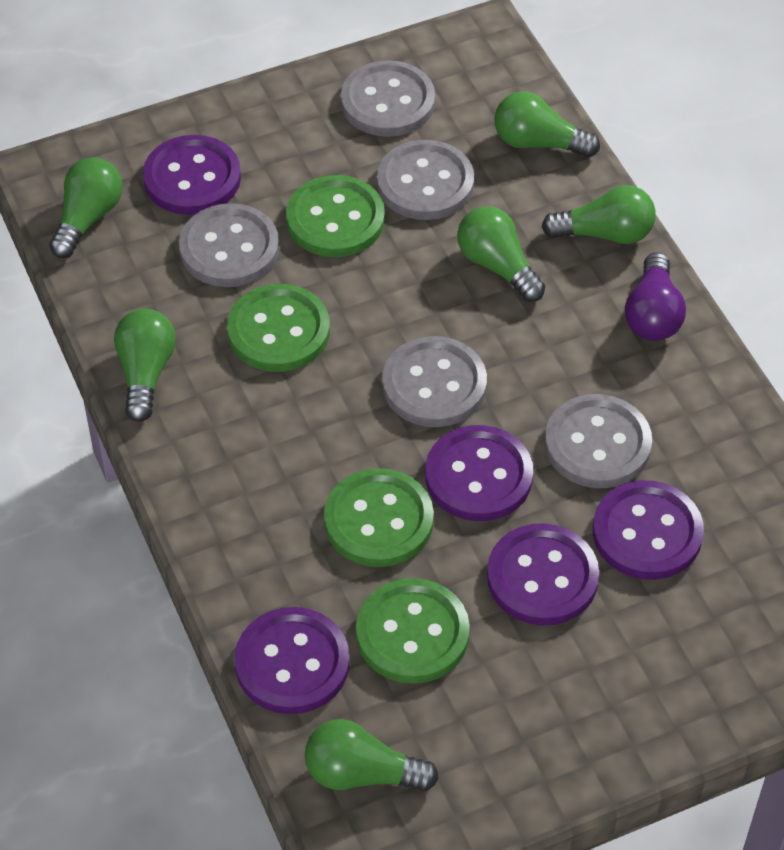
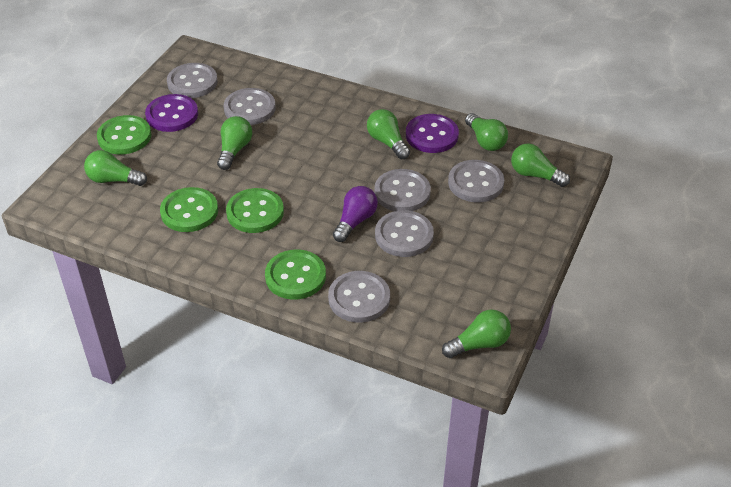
grey button: [179,203,279,287] [341,60,435,137] [377,140,474,220] [382,336,487,427] [545,394,652,488] = 5 -> [167,63,218,98] [224,88,276,125] [328,271,390,323] [374,169,431,211] [375,210,434,257] [448,160,504,202] = 6
purple button: [143,135,241,215] [235,607,349,714] [425,425,533,521] [487,523,599,625] [593,480,704,580] = 5 -> [145,94,198,132] [406,114,459,153] = 2

